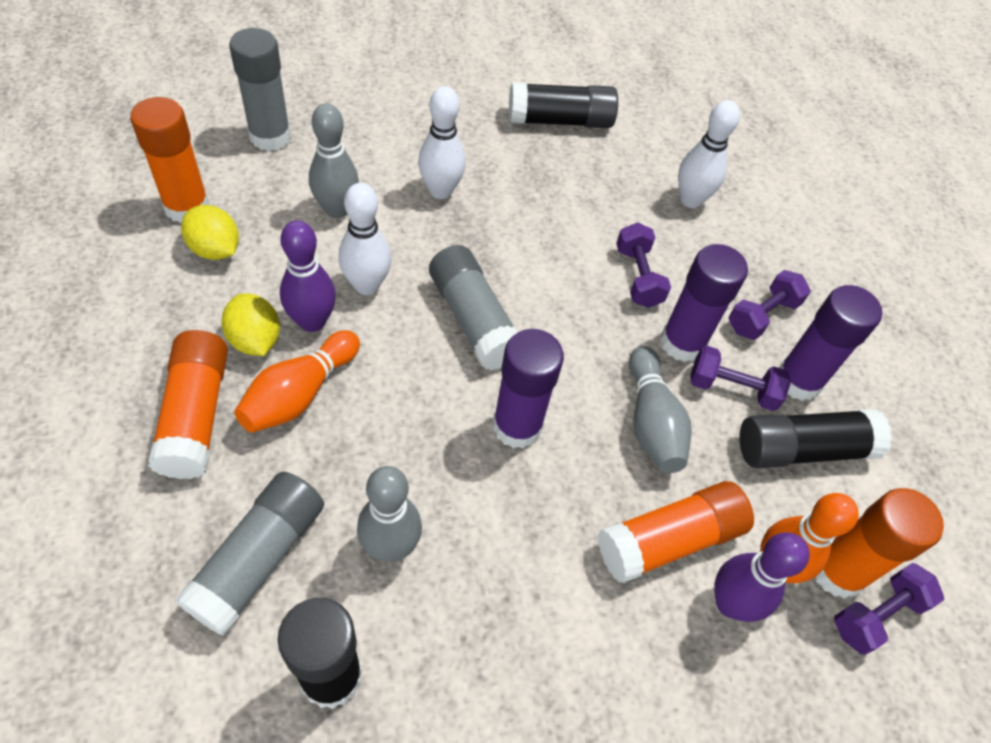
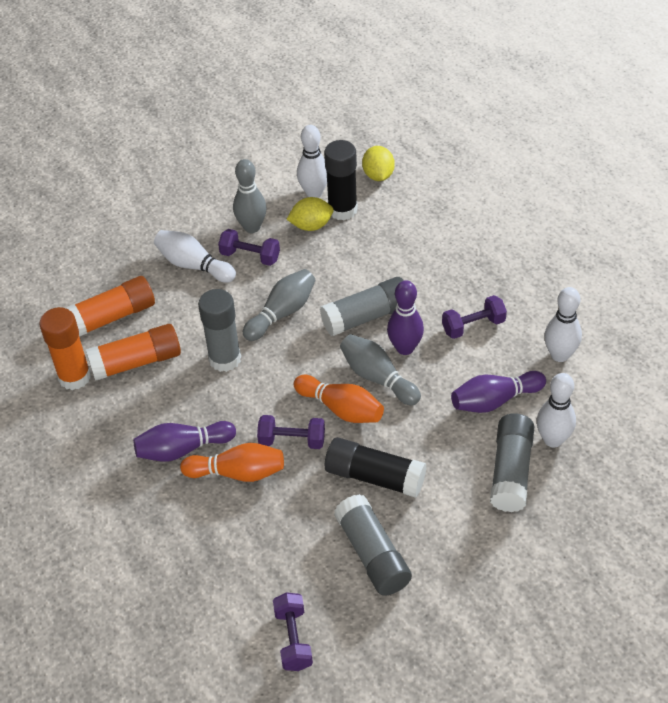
black glue stick: [278,598,362,709] [509,82,618,128] [739,409,892,468] = 3 -> [324,140,358,221] [325,437,427,498] = 2
grey glue stick: [175,472,324,636] [229,28,291,151] [429,245,518,370] = 3 -> [198,289,241,372] [320,277,404,336] [334,494,412,596] [490,413,535,512] = 4
orange glue stick: [130,97,210,223] [148,330,228,479] [598,481,754,583] [816,488,944,598] = 4 -> [40,307,91,390] [66,276,155,337] [86,324,181,381] = 3
purple bowling pin: [280,220,336,332] [714,532,810,622] = 2 -> [133,421,236,462] [387,280,424,355] [451,371,546,413] = 3
purple glue stick: [493,329,564,449] [660,244,748,362] [779,285,882,401] = 3 -> none = 0
white bowling pin: [338,183,392,295] [418,86,466,199] [678,100,740,208] = 3 -> [154,230,236,283] [297,125,327,198] [537,373,576,448] [544,287,582,362] = 4

